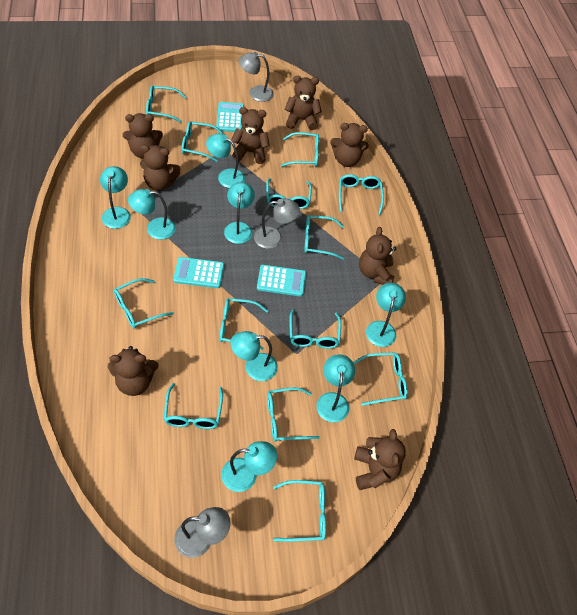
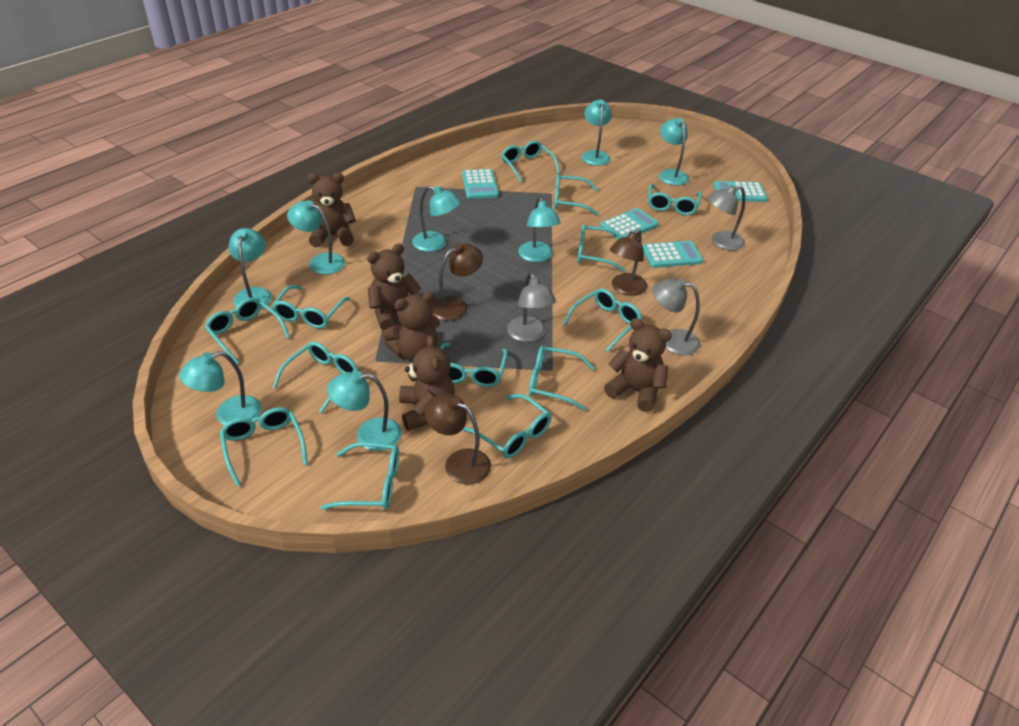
brown lamp: none = 0 -> [424,393,491,485] [431,243,483,321] [610,229,648,296] = 3
brown teddy bear: [108,346,159,396] [123,113,163,159] [140,145,180,191] [231,107,270,164] [285,76,322,130] [330,123,369,167] [354,429,406,490] [359,227,396,285] = 8 -> [308,173,356,247] [367,244,422,330] [383,291,440,362] [399,335,455,431] [604,318,672,412] = 5
turquoise calculator: [173,257,224,288] [216,102,244,132] [257,265,306,297] = 3 -> [462,169,499,199] [600,208,659,239] [642,241,703,268] [713,181,767,202] = 4

